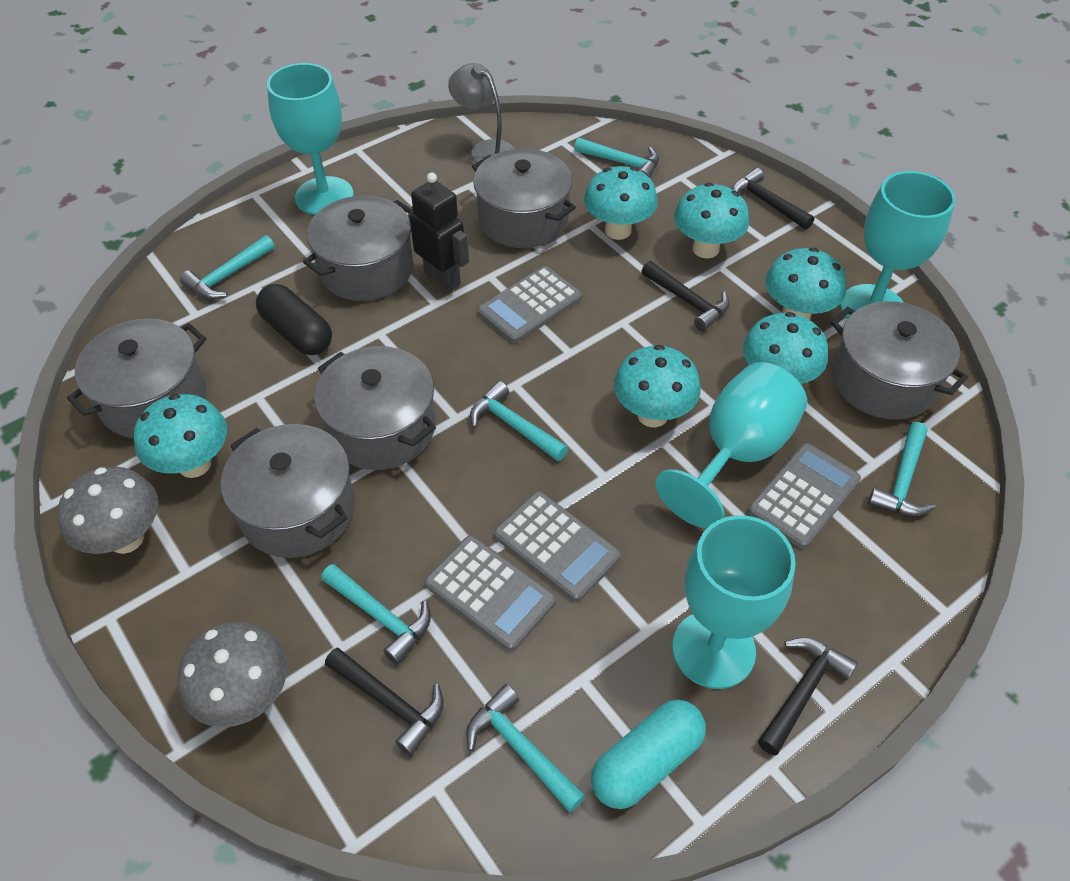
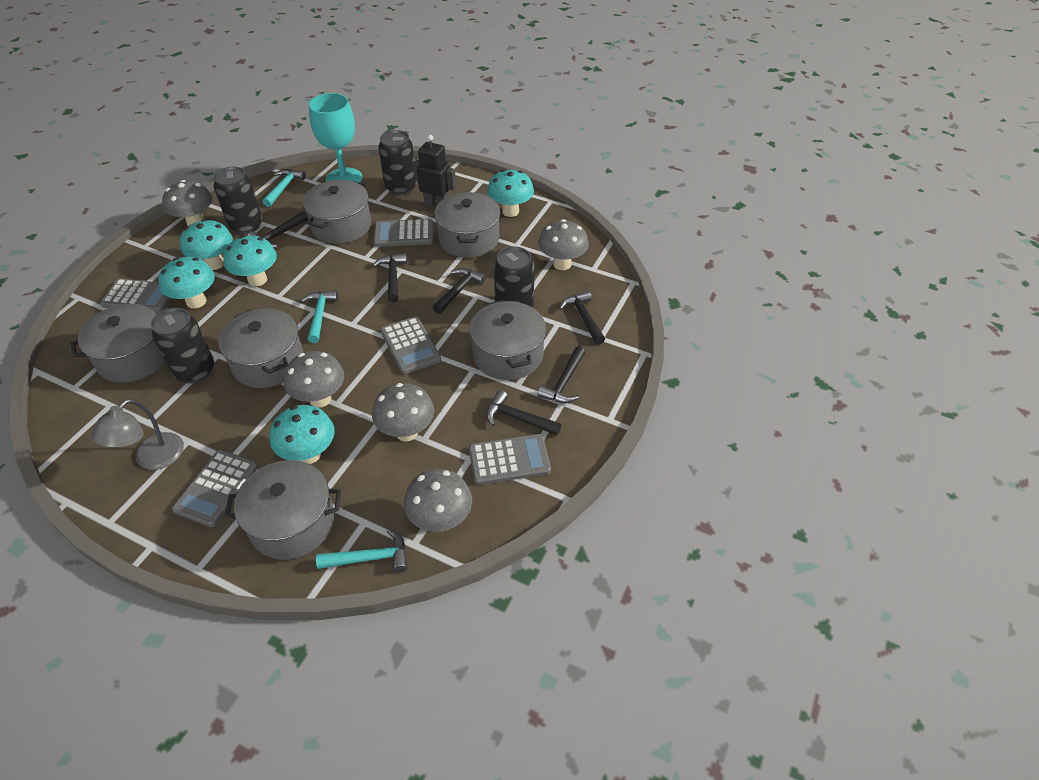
black can: none = 0 -> [151,308,214,383] [214,167,262,234] [378,130,417,195] [494,247,534,308] = 4
black capsule: [256,284,332,355] = 1 -> none = 0
black hammer: [325,648,444,756] [641,261,730,331] [732,168,815,230] [758,637,858,756] = 4 -> [248,211,308,248] [373,253,407,303] [433,268,486,314] [486,390,561,435] [537,346,585,403] [559,291,605,345] = 6
grey calculator: [425,536,556,651] [478,266,582,343] [494,491,621,602] [748,443,861,549] = 4 -> [100,279,171,313] [172,450,258,527] [374,219,433,247] [380,316,441,374] [469,434,551,485] = 5
grey mushroom: [58,467,158,554] [177,622,287,727] = 2 -> [162,180,213,226] [284,351,344,408] [372,383,434,442] [404,469,472,532] [538,219,589,270] = 5
turquoise capsule: [591,700,706,809] = 1 -> none = 0
turquoise goblet: [267,63,354,215] [655,362,807,529] [672,515,796,689] [840,171,955,319] = 4 -> [308,93,363,183] = 1
turquoise hammer: [180,235,275,299] [321,564,431,664] [466,684,585,812] [470,381,568,461] [574,138,659,178] [868,422,936,516] = 6 -> [262,169,306,207] [301,290,338,343] [316,529,407,572] = 3
turquoise mushroom: [134,394,227,478] [584,166,658,240] [614,345,701,428] [674,183,749,258] [743,312,828,384] [765,248,846,320] = 6 -> [159,257,215,308] [180,219,233,270] [223,236,277,286] [270,405,334,464] [487,169,534,217] = 5

